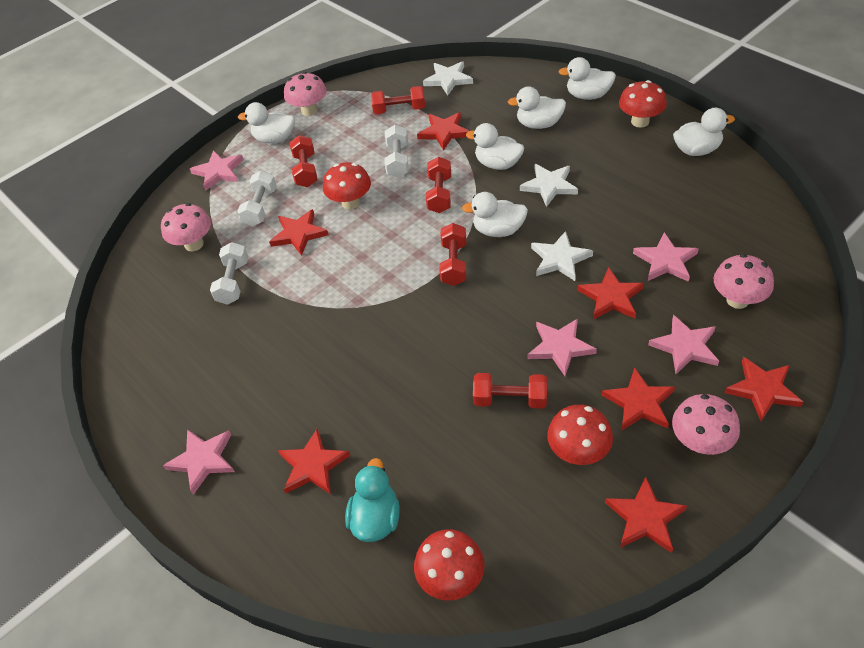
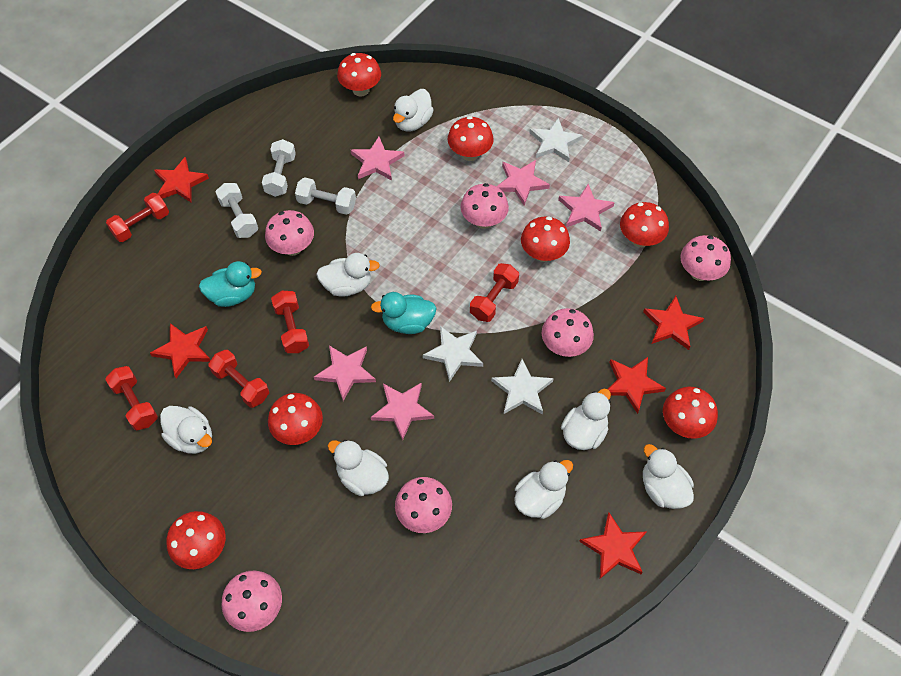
pink mushroom: [161,203,211,251] [284,72,327,116] [672,394,740,455] [714,254,774,309] = 4 -> [221,570,282,632] [265,210,314,256] [395,477,452,533] [461,183,509,229] [542,308,594,357] [681,235,731,281] = 6
red mushroom: [323,162,371,210] [414,529,485,601] [547,405,613,465] [619,80,667,128] = 4 -> [166,511,226,569] [268,393,323,445] [337,53,381,96] [447,116,494,161] [521,216,570,262] [620,202,669,247] [663,387,718,439] = 7
red star: [269,209,328,256] [278,429,350,494] [417,112,469,151] [578,267,644,320] [602,367,675,430] [605,477,687,553] [724,357,804,421] = 7 -> [150,323,211,378] [154,157,209,202] [579,512,646,579] [608,357,666,414] [643,296,704,350] = 5
turquoise duck: [345,458,400,542] = 1 -> [199,261,262,307] [371,292,437,334] = 2
white duck: [238,102,295,143] [462,192,528,237] [466,123,524,170] [508,86,566,129] [559,57,616,100] [673,108,735,156] = 6 -> [160,406,212,454] [316,253,380,297] [328,440,389,496] [393,89,433,132] [514,460,573,519] [561,388,611,450] [643,444,694,509] = 7

